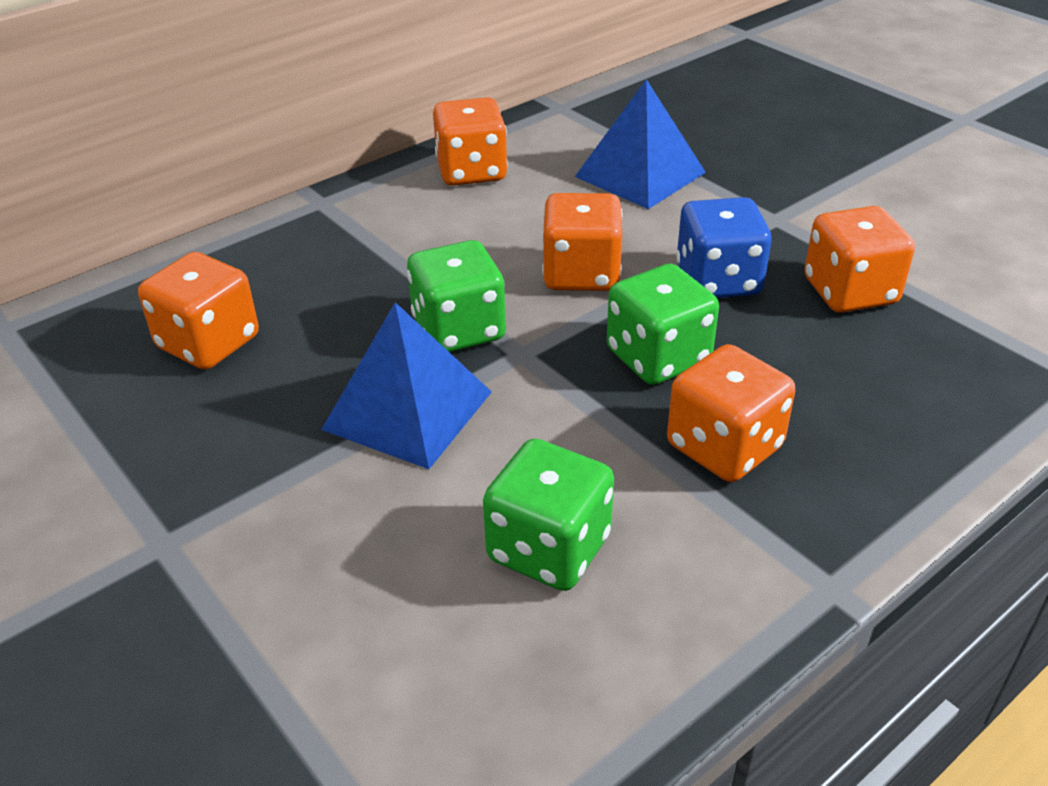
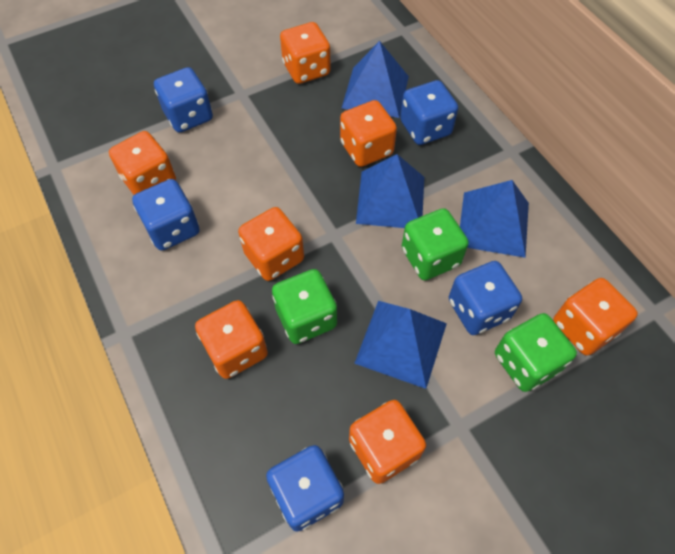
blue dice: [676,197,771,298] = 1 -> [132,179,200,251] [154,67,213,133] [266,445,344,532] [400,80,458,145] [449,261,522,335] = 5
blue pyramid: [321,302,492,469] [575,79,706,209] = 2 -> [341,41,409,118] [354,301,447,389] [356,154,424,228] [460,180,529,258] = 4
orange dice: [138,252,259,370] [433,97,508,186] [542,193,623,291] [667,344,795,482] [804,206,915,313] = 5 -> [109,131,176,195] [195,300,268,379] [238,207,304,281] [280,22,331,84] [340,100,397,167] [349,400,426,484] [553,278,638,355] = 7

